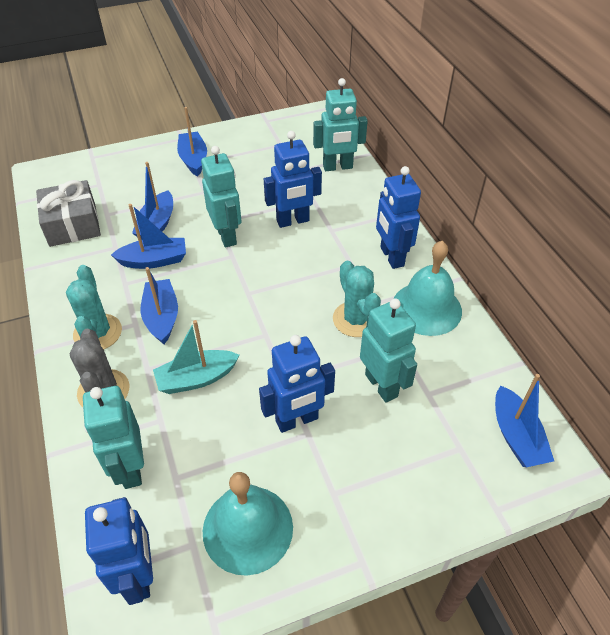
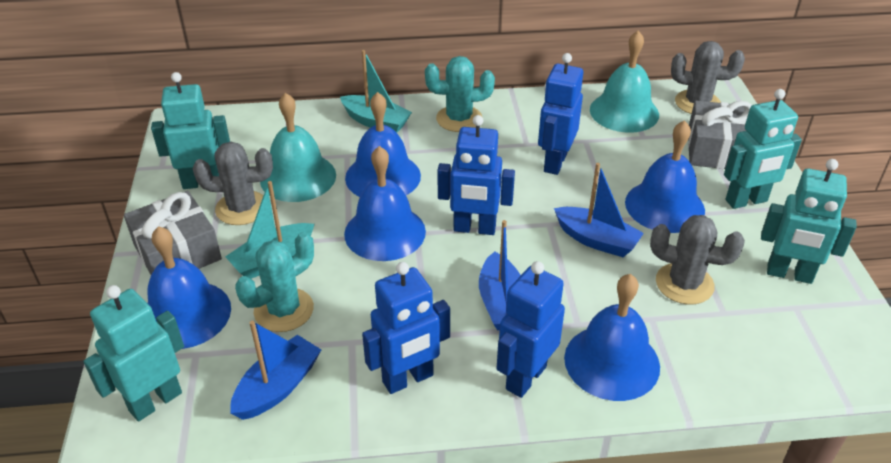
blue bell: none = 0 -> [147,226,231,349] [344,146,426,261] [345,92,421,197] [564,274,660,401] [625,120,705,233] = 5
blue boat: [111,204,186,269] [132,162,173,240] [140,267,178,344] [177,107,207,176] [495,374,554,467] = 5 -> [230,321,321,420] [479,220,521,330] [554,163,644,257] = 3
grey cactus: [69,328,130,407] = 1 -> [193,142,273,225] [650,215,745,305] [671,41,745,114] = 3
grey gift: [36,180,101,247] = 1 -> [124,191,222,275] [688,101,752,169] = 2
turquoise boat: [153,320,239,394] = 1 -> [225,181,315,279] [340,50,412,133] = 2

